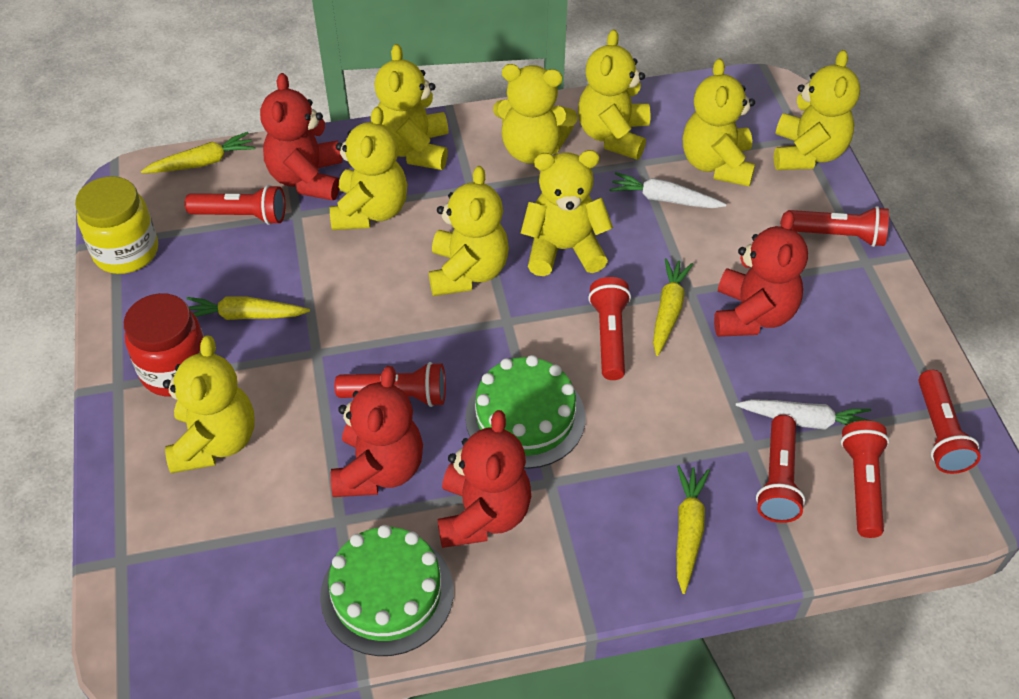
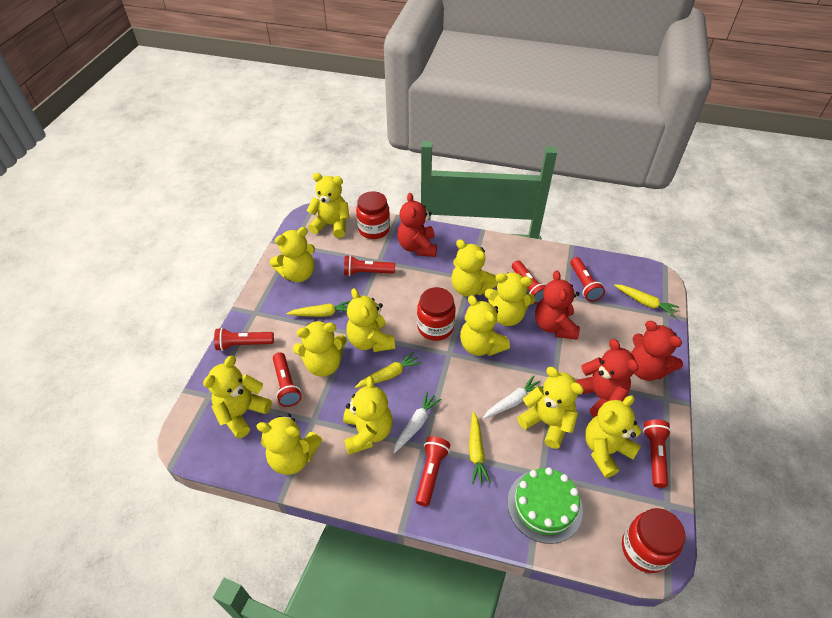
green cake: [320,525,454,656] [465,355,586,469] = 2 -> [507,467,583,544] = 1
red jar: [124,293,204,396] = 1 -> [356,191,390,239] [417,287,456,341] [622,508,686,573] = 3
yellow jar: [75,176,158,274] = 1 -> none = 0
yellow teddy bear: [163,336,255,473] [330,107,407,230] [374,44,449,170] [429,166,509,296] [493,64,578,164] [520,150,613,276] [578,29,651,160] [683,58,755,186] [774,50,860,170] = 9 -> [203,356,272,439] [256,414,322,475] [270,227,315,282] [293,320,347,377] [306,173,350,238] [343,376,393,455] [346,288,395,352] [451,239,497,297] [460,295,510,356] [485,273,535,326] [517,367,584,449] [585,395,641,478] = 12

